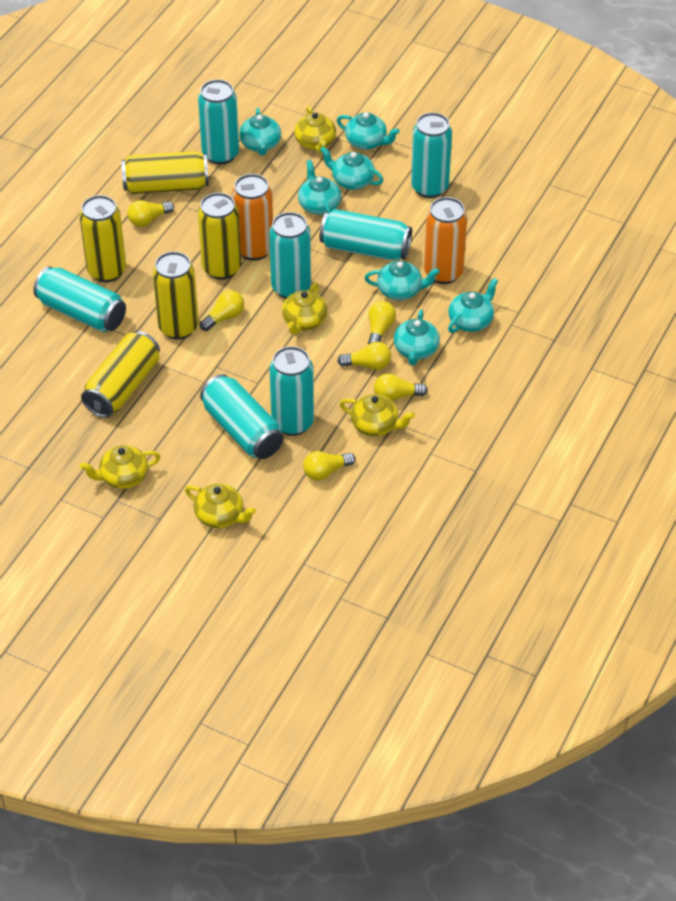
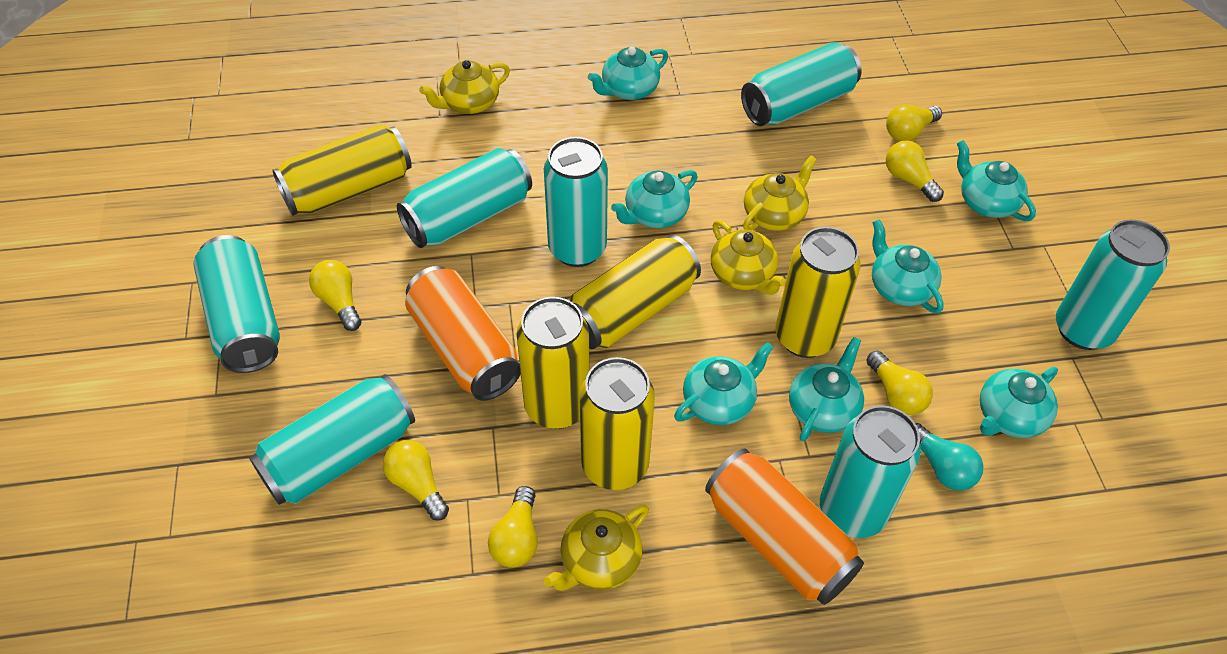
turquoise light bulb: none = 0 -> [915,423,983,491] = 1
yellow teapot: [80,445,161,489] [185,483,256,528] [282,283,327,335] [294,106,336,153] [340,394,415,437] = 5 -> [419,60,510,114] [544,505,649,591] [711,220,786,295] [743,156,817,231] = 4

